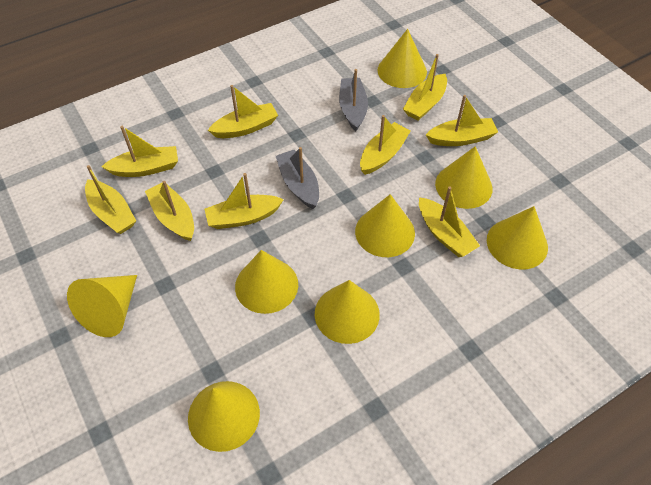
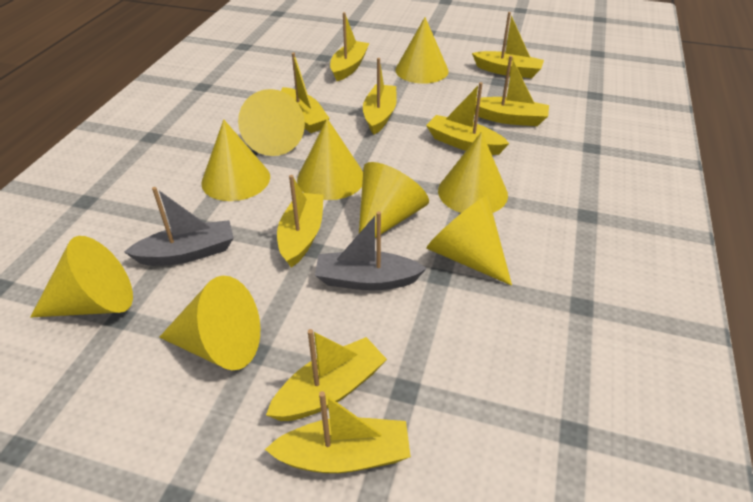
yellow cone: [67,275,137,337] [188,381,260,452] [235,250,298,314] [315,280,380,344] [355,194,415,257] [377,29,427,88] [435,146,492,209] [487,206,548,269] = 8 -> [31,236,133,317] [159,276,260,370] [201,119,270,201] [238,89,305,156] [297,118,363,200] [359,162,429,238] [395,17,449,84] [426,196,512,286] [438,132,508,213] = 9

